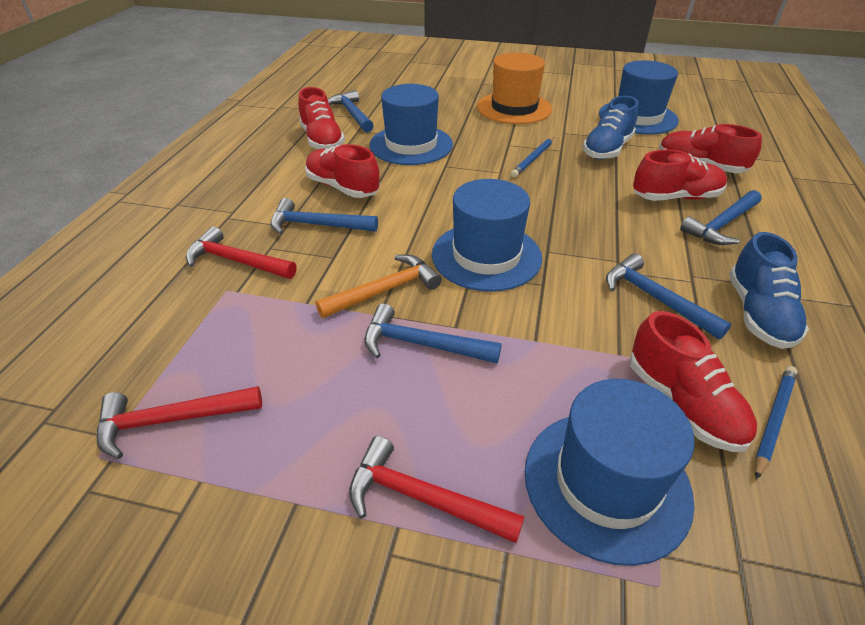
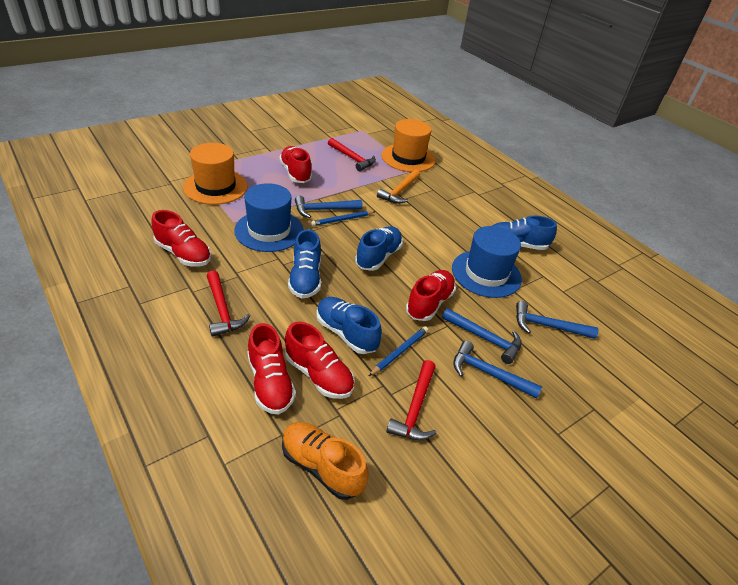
blue hammer: [270,198,378,234] [328,90,374,132] [364,303,502,363] [606,253,731,339] [680,190,762,245] = 5 -> [295,196,363,218] [442,308,522,364] [453,341,542,399] [516,301,599,339] = 4
blue hat: [370,84,453,165] [432,179,542,292] [525,379,695,566] [599,60,679,135] = 4 -> [234,183,304,252] [452,226,522,298] = 2
blue shoe: [583,96,638,160] [729,232,809,349] = 2 -> [288,229,321,298] [316,297,382,354] [355,226,403,271] [492,216,557,250] = 4
orange hat: [477,52,552,124] = 1 -> [183,143,248,205] [382,119,435,172] = 2
orange shoe: none = 0 -> [282,422,368,500] = 1

